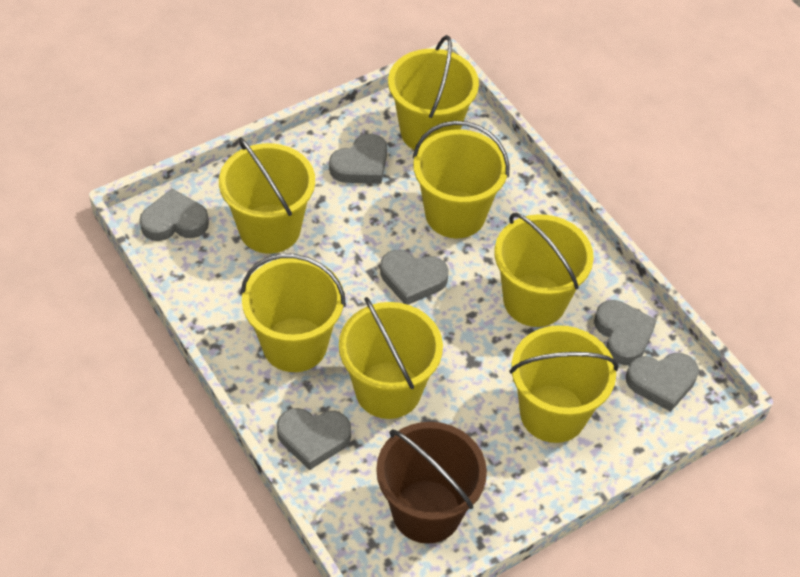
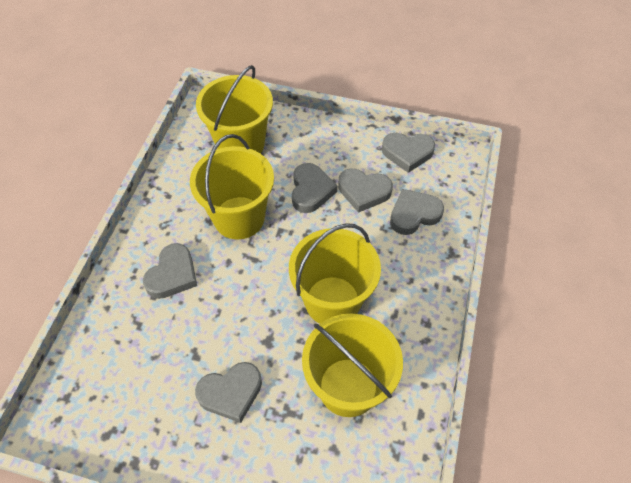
brown bucket: [376,422,487,544] = 1 -> none = 0
yellow bucket: [219,137,315,254] [241,254,346,372] [339,297,443,419] [388,35,479,150] [413,121,510,238] [495,213,594,327] [509,325,618,443] = 7 -> [190,134,274,240] [196,65,273,154] [289,223,381,324] [302,313,403,417] = 4

